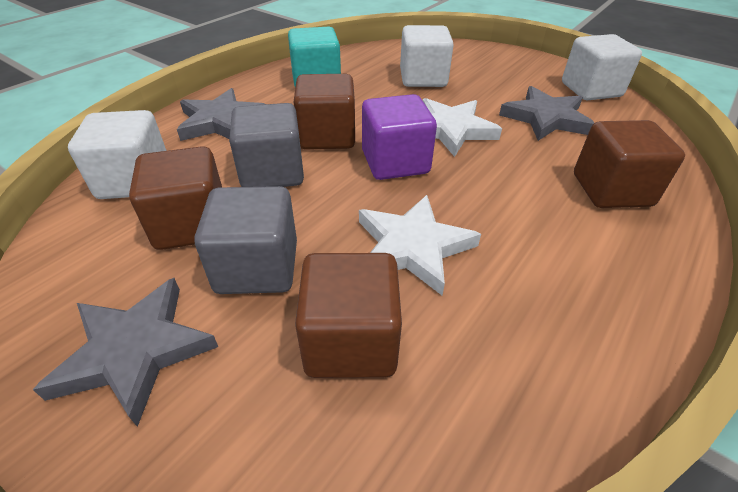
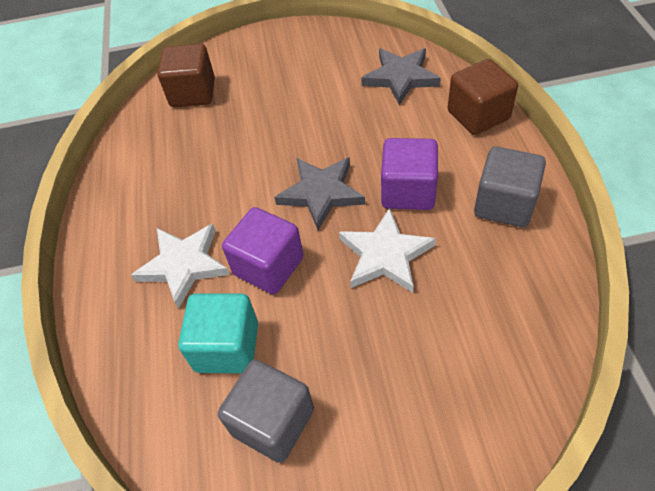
brown cube: [129,146,222,250] [294,74,355,150] [295,253,402,378] [574,120,685,208] = 4 -> [157,44,215,107] [448,59,518,135] = 2
grey star: [33,278,218,427] [177,88,265,141] [499,86,594,141] = 3 -> [274,157,365,230] [361,48,441,105] = 2
purple cube: [362,94,437,180] = 1 -> [222,207,303,294] [381,138,438,210] = 2
white cube: [68,110,167,199] [400,25,454,87] [562,34,642,100] = 3 -> none = 0

